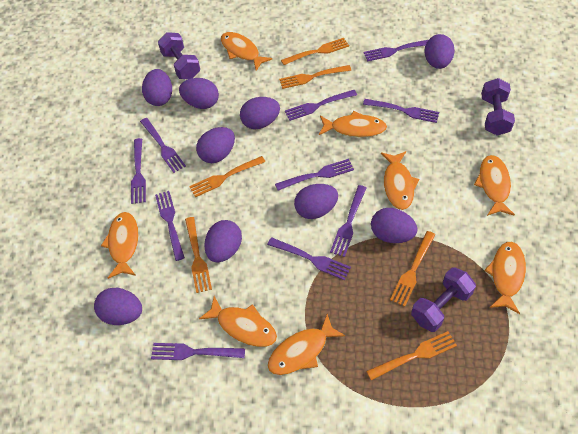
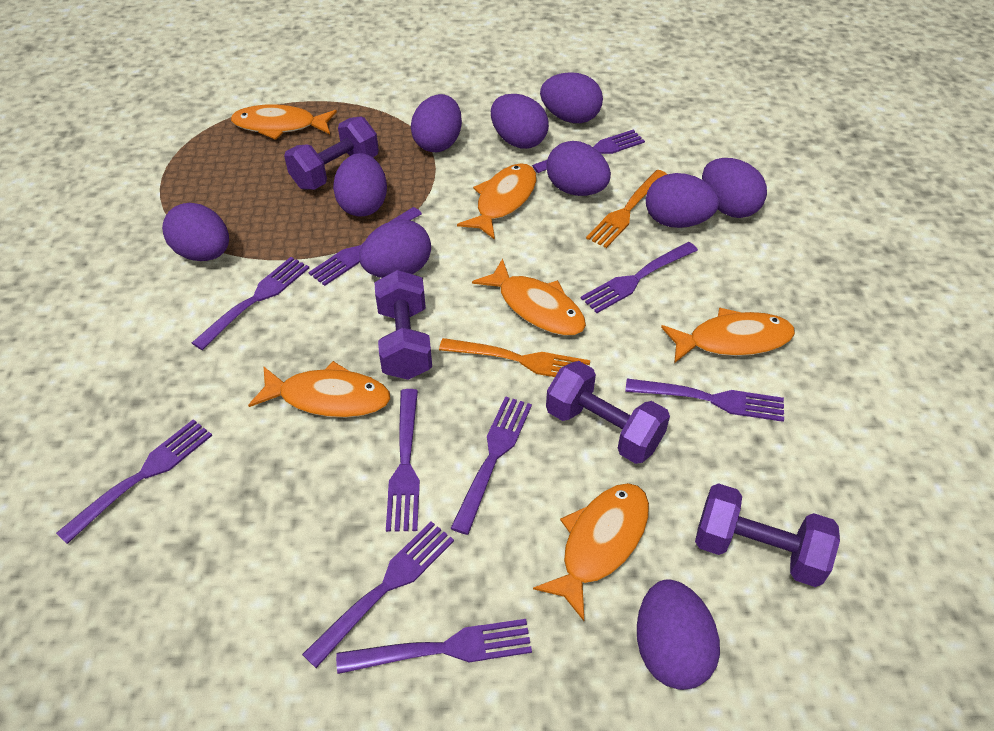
orange fish: [101,212,139,279] [199,296,277,347] [221,32,273,71] [267,314,345,375] [319,111,387,137] [381,151,419,210] [474,155,515,216] [484,242,526,314] = 8 -> [231,104,337,140] [248,361,391,418] [457,163,536,240] [472,258,586,336] [533,483,649,621] [661,307,795,363] = 6
orange fork: [185,217,212,293] [189,156,265,197] [279,65,351,89] [281,38,349,65] [366,331,457,380] [390,231,435,307] = 6 -> [439,338,590,377] [586,170,667,248] = 2
purple dumbbell: [158,32,200,79] [411,267,476,332] [481,78,515,136] = 3 -> [284,116,379,190] [374,270,432,380] [546,361,670,464] [695,483,840,587] = 4
purple egg: [94,288,142,325] [142,69,172,106] [179,78,219,109] [196,127,235,163] [204,220,242,263] [240,97,280,129] [294,184,338,219] [371,208,417,243] [424,34,455,69] = 9 -> [162,203,229,261] [333,153,387,217] [359,219,431,278] [411,94,462,152] [491,94,549,149] [540,72,603,123] [546,141,611,196] [637,579,720,690] [646,173,719,228] [702,158,767,218] = 10

